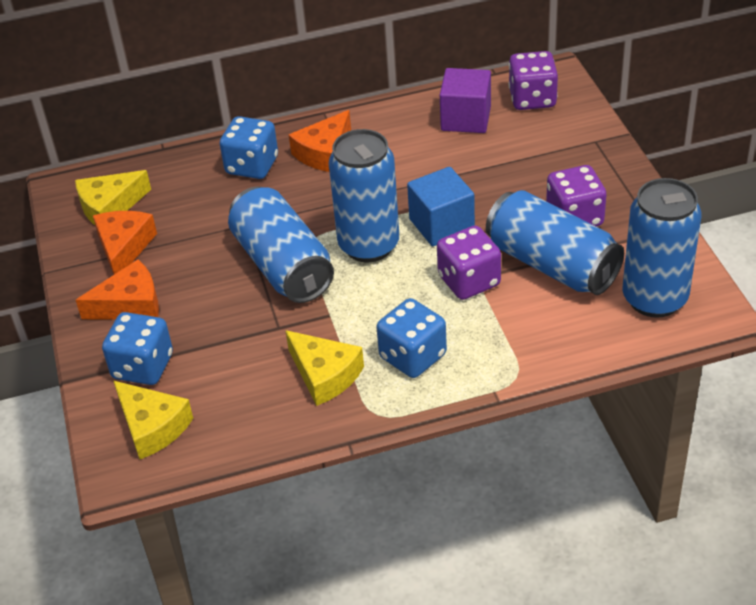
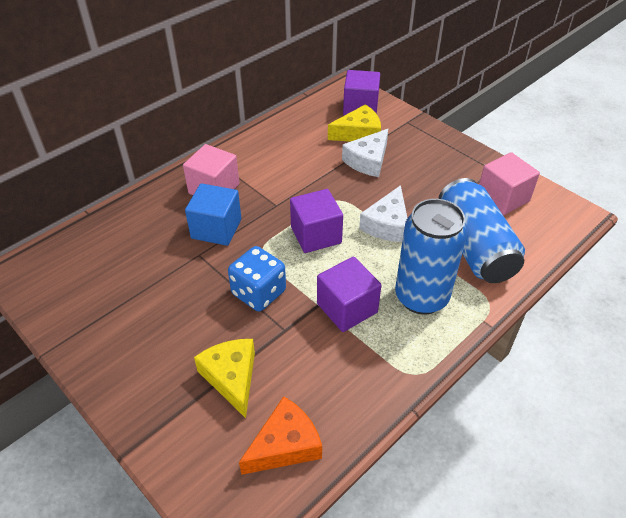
blue can: [228,187,334,303] [329,129,399,262] [486,190,624,295] [622,178,701,318] = 4 -> [395,199,467,315] [438,178,525,283] = 2
blue dice: [102,312,173,385] [220,116,278,179] [376,298,447,378] = 3 -> [228,246,286,312] = 1
orange cheese: [76,260,159,320] [93,211,157,274] [289,110,351,172] = 3 -> [239,396,322,475] = 1
pink cube: none = 0 -> [183,144,239,195] [479,152,540,215] = 2
purple cube: [440,68,491,133] = 1 -> [290,189,343,253] [317,256,381,332] [343,70,380,116] = 3
purple dice: [437,225,501,300] [509,51,558,110] [546,165,607,226] = 3 -> none = 0
white cheese: none = 0 -> [342,129,388,177] [359,185,407,242] = 2
yellow cheese: [75,170,151,225] [114,381,193,459] [285,330,364,406] = 3 -> [194,339,255,418] [328,104,381,142] = 2

